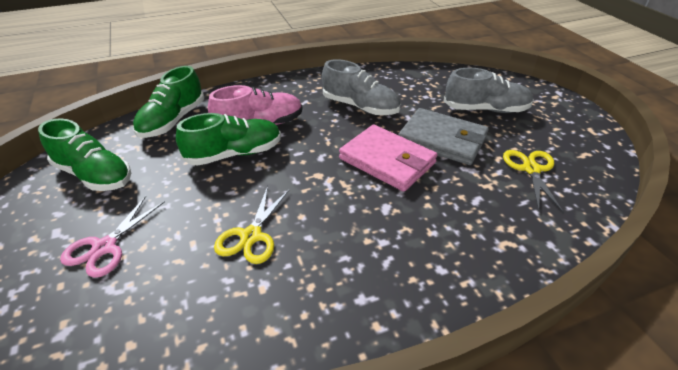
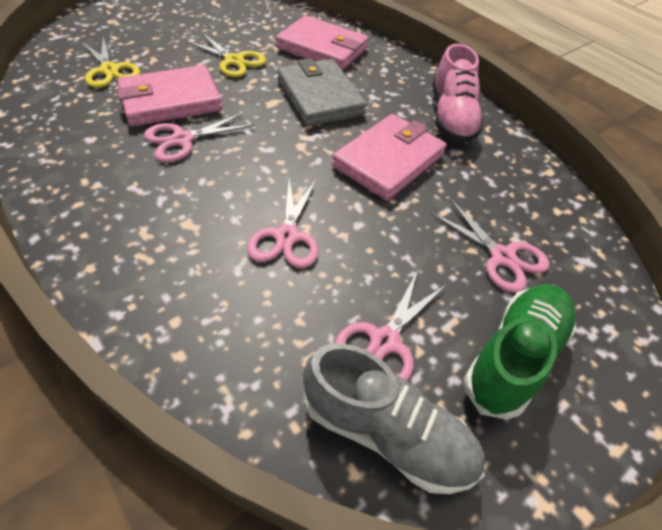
green shoe: [38,119,131,191] [133,66,204,138] [176,113,281,166] = 3 -> [464,285,576,420] = 1
grey shoe: [322,59,400,115] [444,68,534,113] = 2 -> [303,343,485,494] = 1
pink scissors: [60,196,165,278] = 1 -> [144,112,255,162] [247,178,319,268] [334,270,447,381] [431,199,550,293] = 4
pink wallet: [339,125,437,192] = 1 -> [117,65,222,126] [276,15,369,71] [332,114,447,200] = 3

